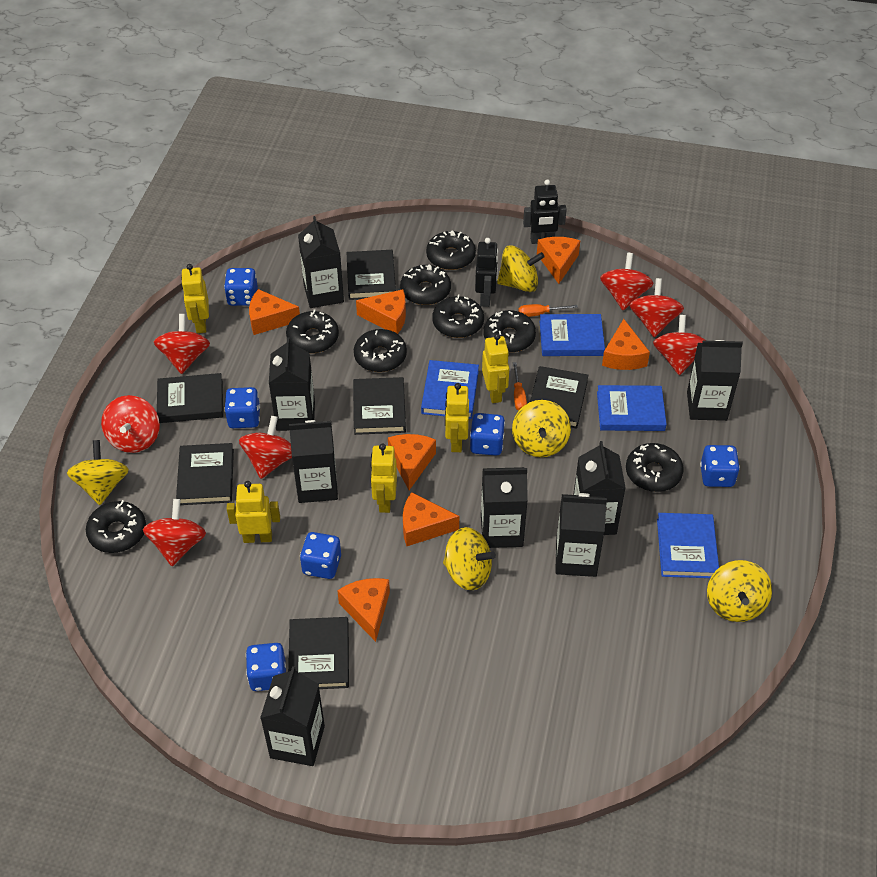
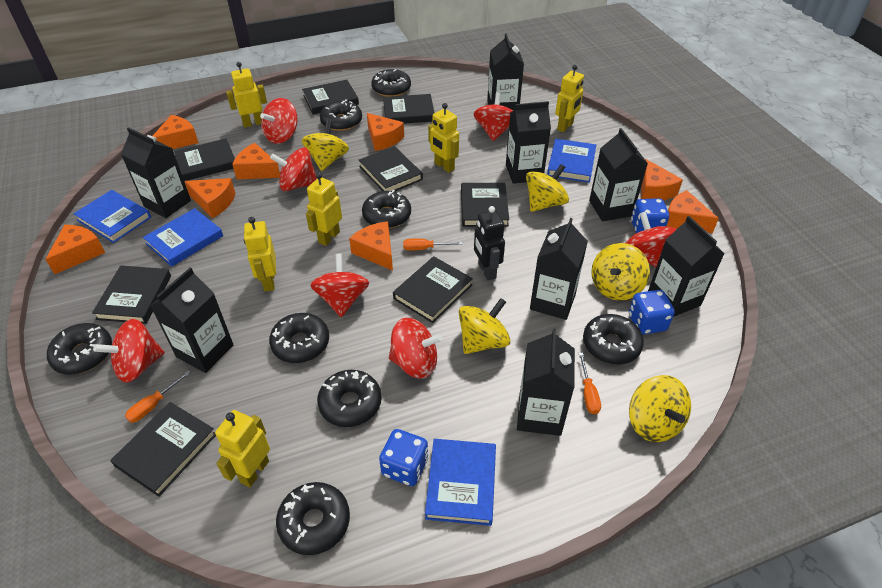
black book: [157,373,223,423] [176,443,234,505] [288,617,349,689] [346,250,396,300] [353,377,406,435] [530,366,588,429] = 6 -> [92,265,171,324] [110,402,216,497] [174,138,235,181] [302,80,359,115] [359,146,423,191] [383,94,435,124] [393,256,473,323] [461,183,509,227] = 8
black robot: [475,238,498,307] [523,179,567,244] = 2 -> [474,206,505,280] = 1
blue dice: [224,268,258,306] [224,387,260,428] [246,643,286,691] [300,532,341,579] [470,413,505,456] [700,445,740,487] = 6 -> [379,429,428,486] [629,290,675,335] [631,198,669,233] = 3
orange cheese: [249,289,300,335] [337,578,390,642] [356,289,406,334] [388,434,436,490] [403,492,459,546] [537,237,580,284] [602,319,650,370] = 7 -> [45,225,105,274] [153,115,199,149] [184,178,236,218] [232,143,280,179] [349,221,393,271] [367,113,404,151] [641,159,683,201] [667,190,719,233] = 8
orange screwdriver: [513,362,527,411] [519,304,578,317] = 2 -> [125,371,191,423] [403,238,463,251] [579,353,601,414] = 3
yellow robot: [181,264,209,333] [227,481,280,543] [370,443,397,513] [445,383,469,452] [482,333,509,403] = 5 -> [215,410,270,487] [226,62,267,128] [244,217,276,291] [306,173,342,246] [428,103,459,173] [555,65,584,132] = 6

